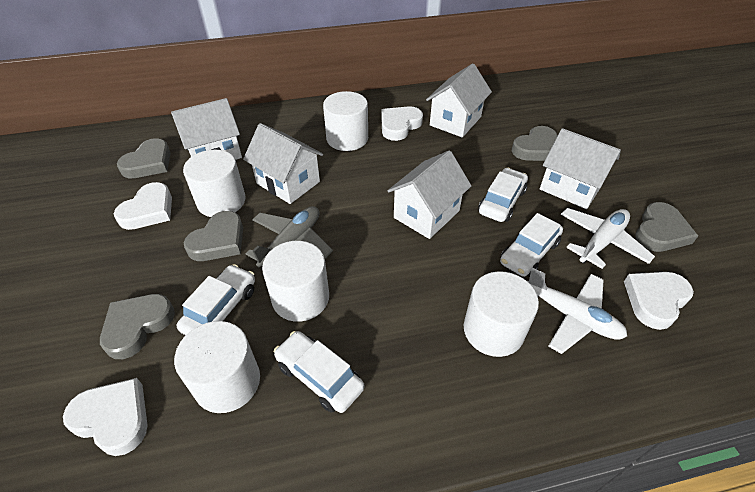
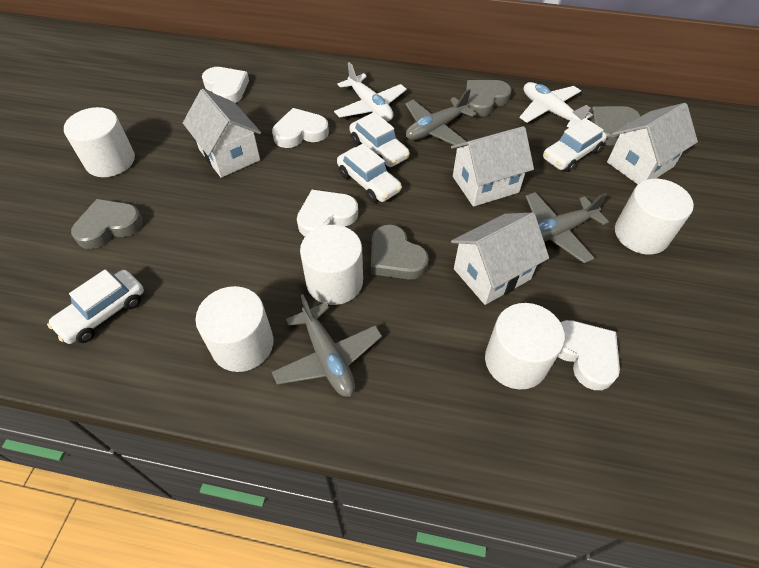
grey heart: [100,294,175,359] [117,138,171,178] [184,211,243,261] [512,126,558,161] [636,202,698,252] = 5 -> [71,199,143,249] [371,224,429,279] [466,80,512,117] [590,106,641,146] = 4
grey plane: [246,206,333,268] = 1 -> [272,294,382,397] [405,89,476,148] [526,192,609,263] = 3
white house: [171,98,242,160] [243,123,323,204] [387,151,471,239] [426,63,492,137] [540,128,621,209] = 5 -> [183,89,261,178] [451,126,534,207] [451,212,549,305] [607,103,698,184] = 4

